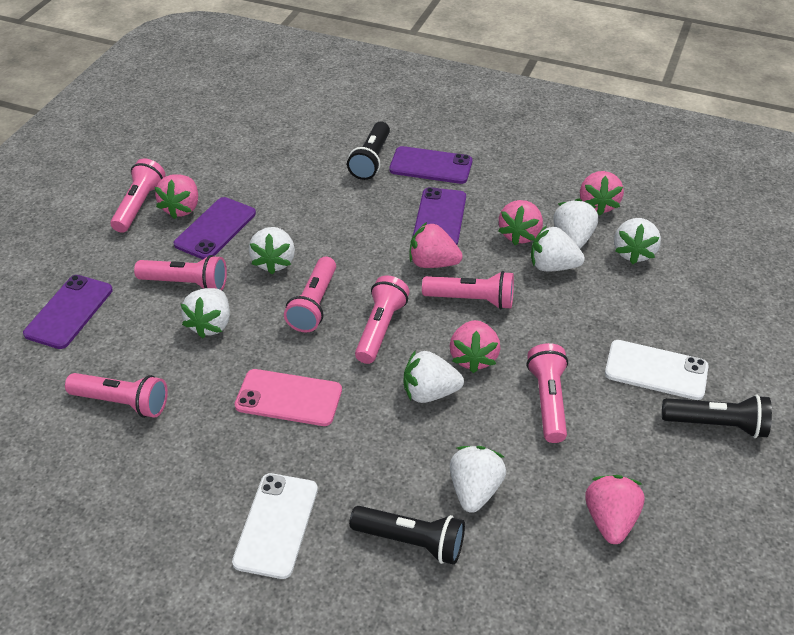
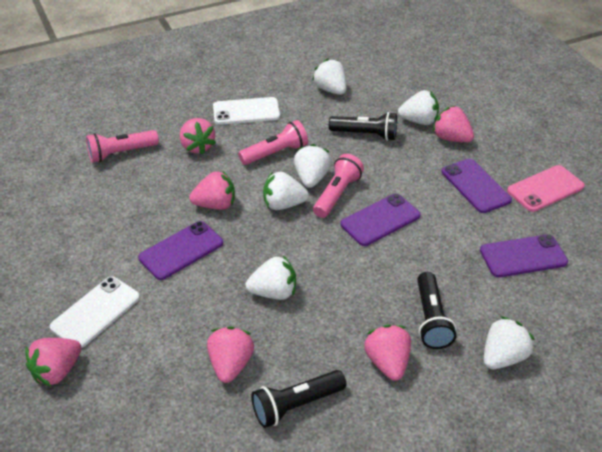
pink flashlight: [65,373,168,418] [110,158,166,233] [134,255,227,290] [284,256,336,332] [355,276,410,364] [422,271,514,309] [527,343,568,443] = 7 -> [86,130,159,163] [238,120,308,165] [313,154,364,218] = 3
white strawberry: [181,288,230,338] [249,227,295,274] [404,350,464,403] [450,446,506,513] [531,225,585,271] [553,198,598,249] [614,218,661,264] = 7 -> [245,255,296,300] [263,171,309,210] [294,144,331,188] [312,59,347,95] [398,90,439,125] [484,316,535,369] = 6

